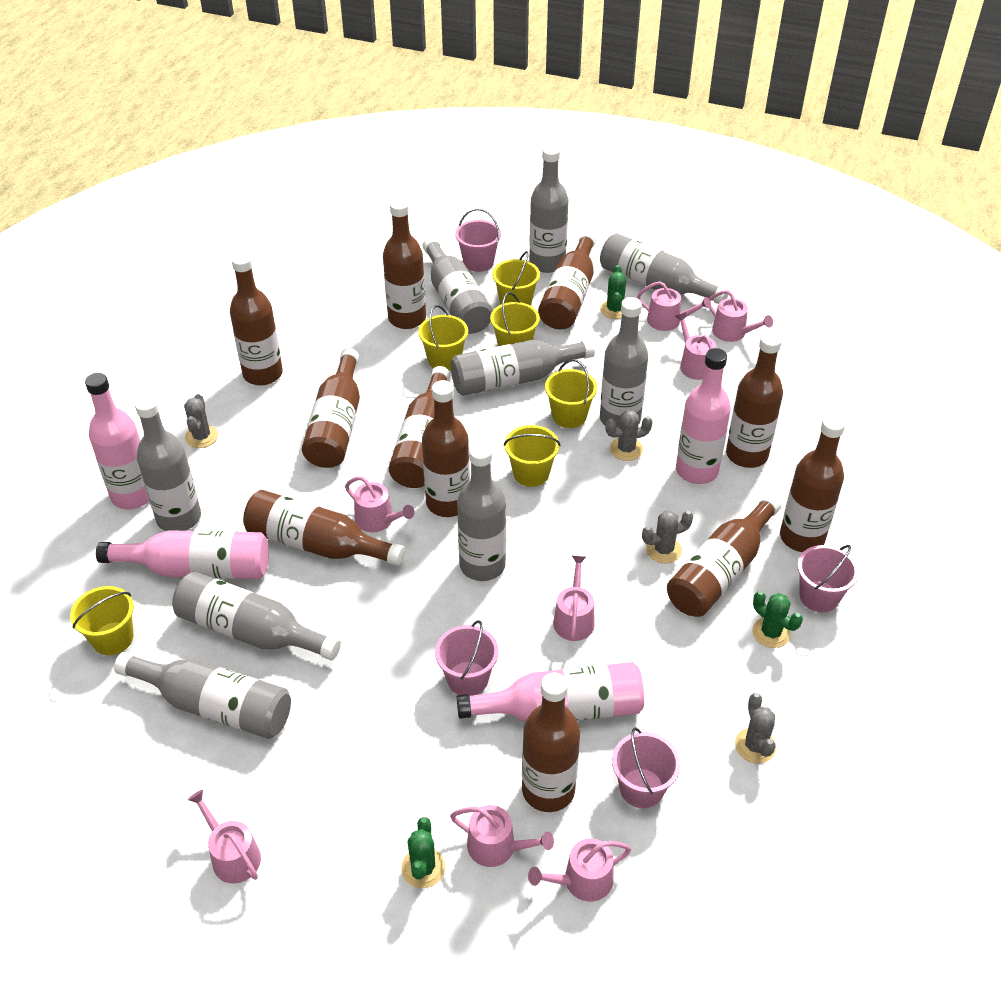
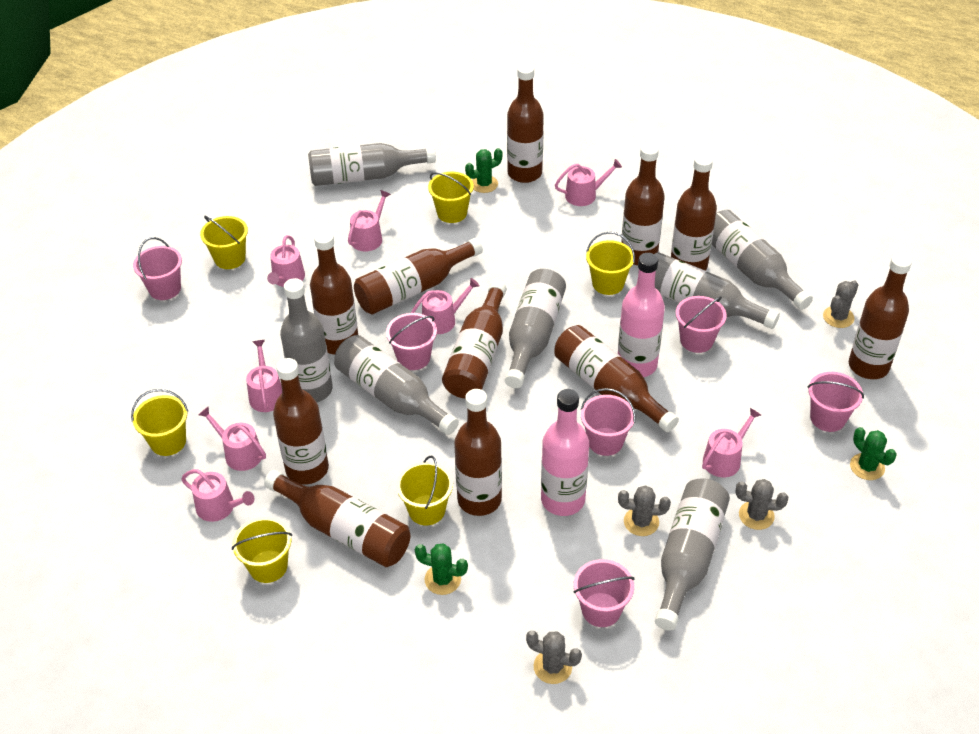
grey bottle: [114,652,291,739] [135,395,201,531] [172,571,341,660] [423,237,493,334] [451,339,595,396] [457,443,506,581] [529,145,568,273] [600,233,729,304] [600,297,648,427] = 9 -> [280,278,332,402] [308,143,436,186] [334,335,459,435] [505,269,566,388] [655,252,780,329] [655,478,730,631] [712,210,813,310] = 7
pink bottle: [85,373,149,509] [96,530,269,579] [457,662,644,722] [676,348,731,484] = 4 -> [541,389,589,516] [618,253,665,377] = 2
pink bucket: [435,620,499,696] [455,209,501,272] [612,727,681,808] [797,545,859,613] = 4 -> [133,237,182,300] [386,313,437,370] [574,559,635,627] [581,388,636,456] [676,296,727,353] [807,372,864,432] = 6

